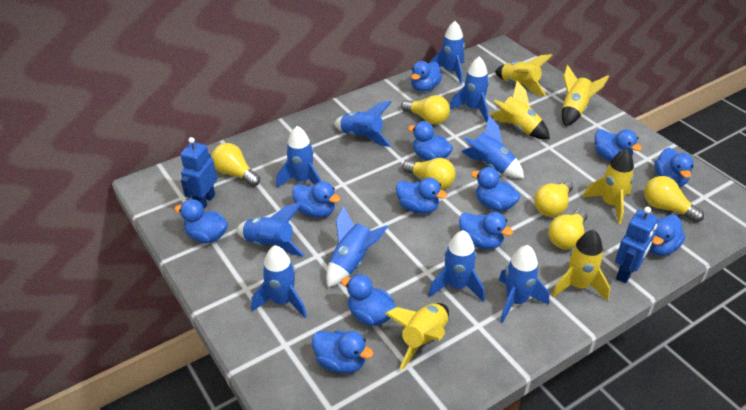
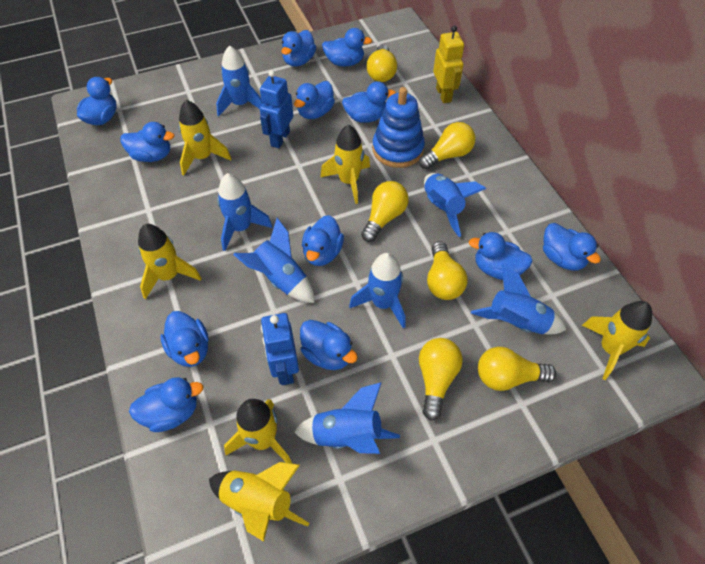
blue rocket: [236,203,304,257] [251,245,307,318] [276,126,321,188] [326,206,388,287] [334,101,391,147] [429,230,485,302] [430,21,465,84] [450,57,489,122] [461,116,524,179] [499,245,549,323] = 10 -> [216,45,263,117] [217,173,272,251] [233,217,314,303] [294,382,400,454] [349,253,406,328] [424,173,486,237] [471,264,566,334] = 7
blue stacking toy: none = 0 -> [372,87,425,168] = 1
yellow robot: none = 0 -> [433,25,464,103] = 1

